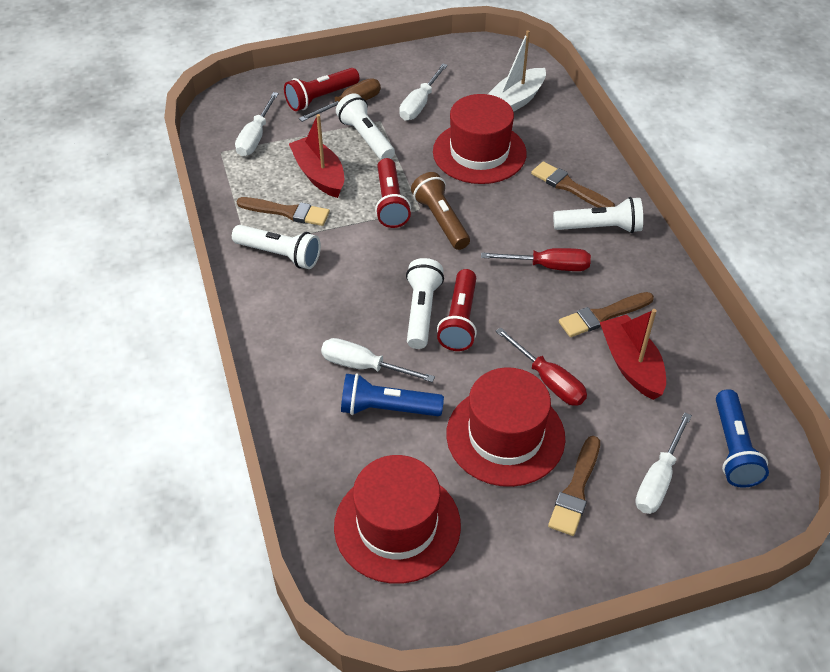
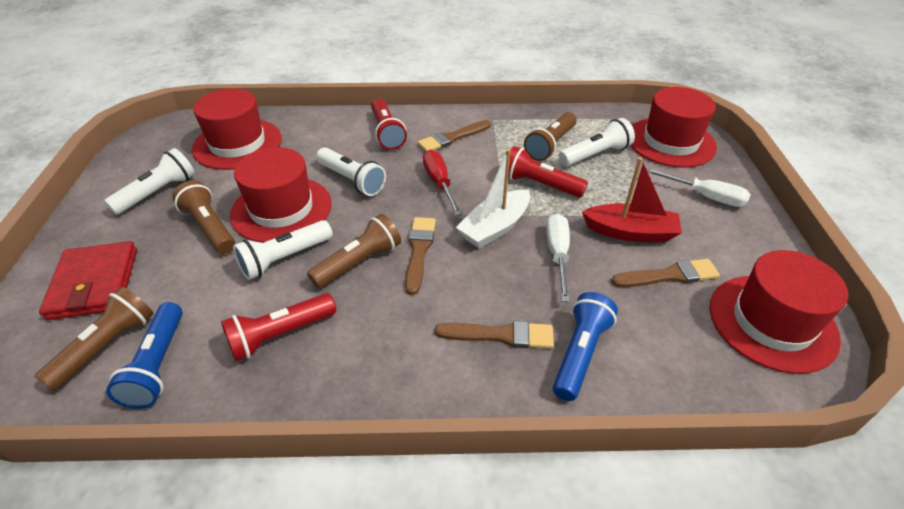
brown flashlight: [411,172,470,250] = 1 -> [35,287,154,391] [173,180,235,254] [307,214,401,288] [524,112,577,161] = 4
brown screwdriver: [299,79,381,122] = 1 -> none = 0
red boat: [289,114,344,198] [600,309,666,400] = 2 -> [582,157,682,242] = 1
red hat: [334,455,461,584] [433,94,527,184] [446,367,565,487] = 3 -> [192,89,282,170] [230,147,332,243] [630,87,717,168] [710,250,848,374] = 4
red screwdriver: [481,248,591,271] [496,327,587,406] = 2 -> [423,150,462,215] = 1
red wallet: none = 0 -> [39,241,137,320] = 1
white screwdriver: [235,92,279,156] [321,338,435,382] [399,64,448,121] [635,413,692,514] = 4 -> [546,214,570,302] [646,168,751,207] = 2

